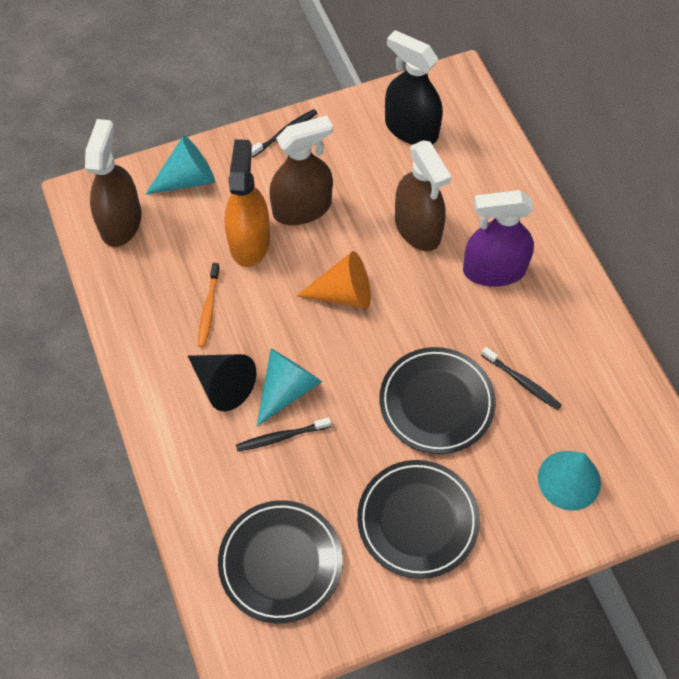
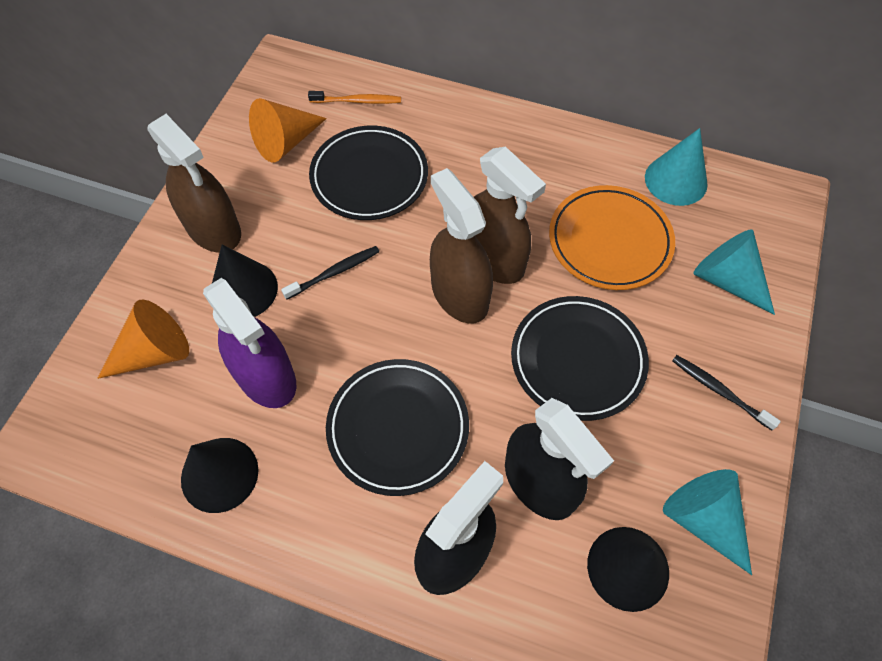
black cone: [188,354,256,411] = 1 -> [181,438,259,513] [212,244,278,317] [587,527,669,612] = 3
black spray bottle: [385,30,443,145] = 1 -> [414,461,503,595] [505,398,614,520] = 2
black toothbrush: [236,417,331,452] [251,109,317,157] [481,347,562,410] = 3 -> [281,246,379,300] [672,355,781,430] = 2
orange cone: [296,251,371,308] = 1 -> [97,300,189,379] [249,98,327,163] = 2
orange plate: none = 0 -> [549,185,675,290] = 1
orange spray bottle: [225,139,270,267] = 1 -> none = 0

